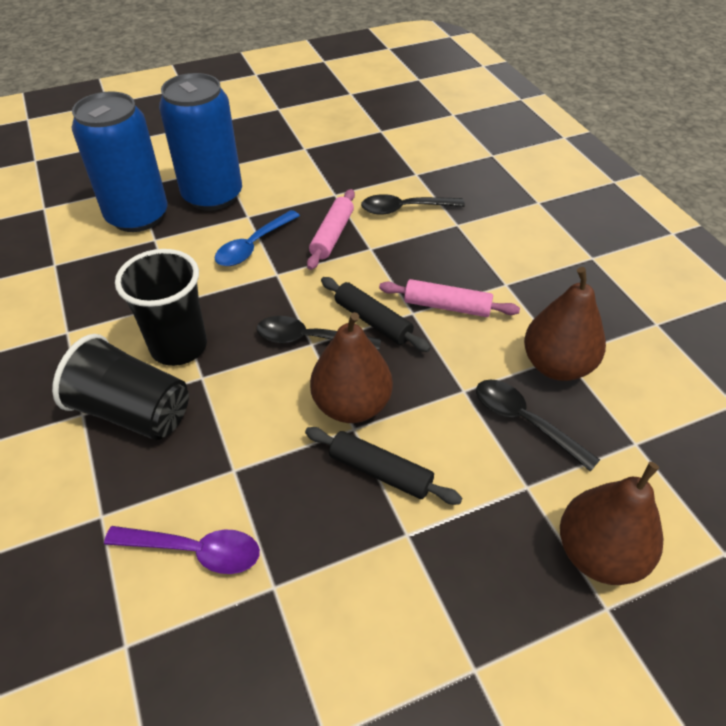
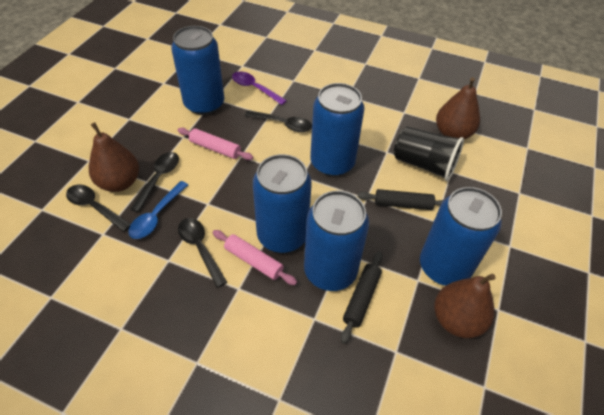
black cup: [52,334,189,440] [115,249,207,366] = 2 -> [394,127,464,181] = 1
black spoon: [257,316,381,351] [361,194,465,214] [476,379,600,472] = 3 -> [66,185,131,232] [130,152,179,213] [178,218,227,288] [245,110,312,132] = 4
blue can: [71,91,168,232] [159,73,242,211] = 2 -> [171,26,224,115] [253,154,312,253] [304,191,369,291] [310,83,365,176] [420,187,502,286] = 5

